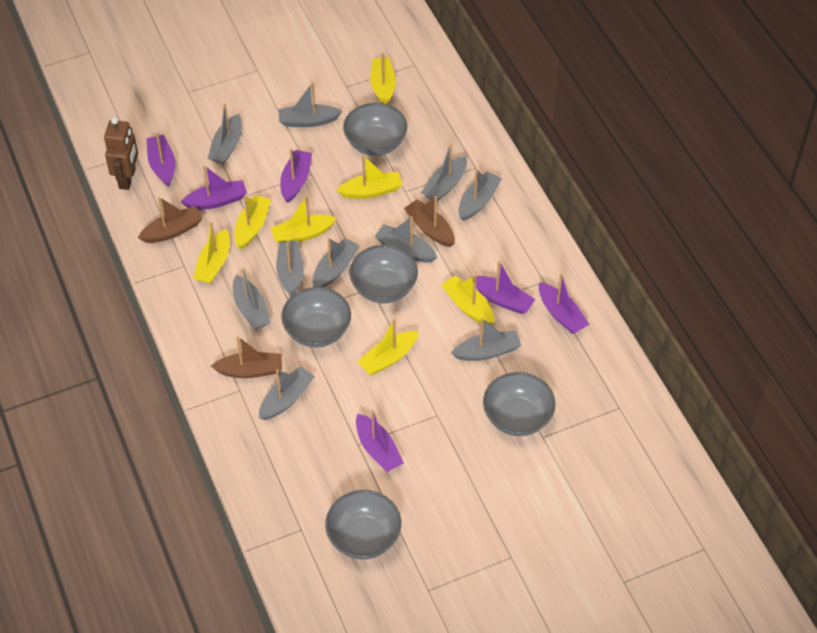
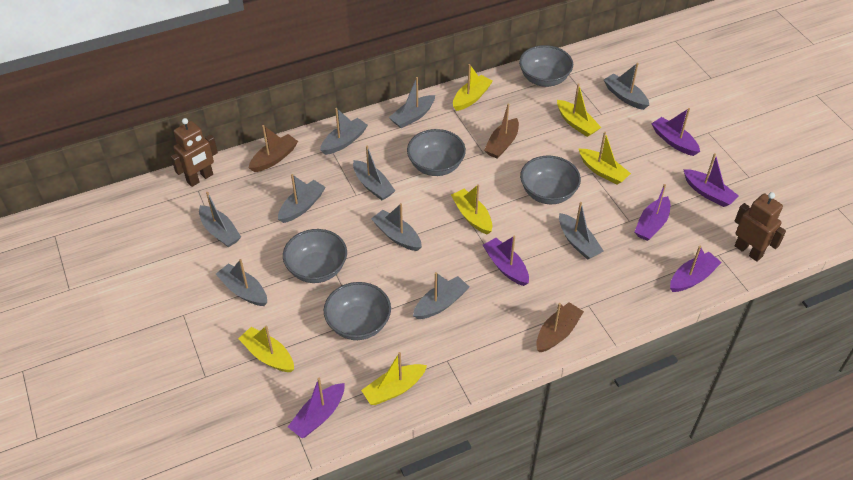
brown robot: [104,118,138,190] = 1 -> [171,118,218,187] [735,192,786,262] = 2
yellow boat: [193,222,230,284] [235,195,271,249] [270,196,337,243] [336,155,402,199] [358,319,419,375] [370,53,396,104] [441,275,494,325] = 7 -> [238,325,294,372] [361,352,427,405] [451,184,492,235] [453,64,493,111] [557,83,601,137] [579,132,631,185] = 6

